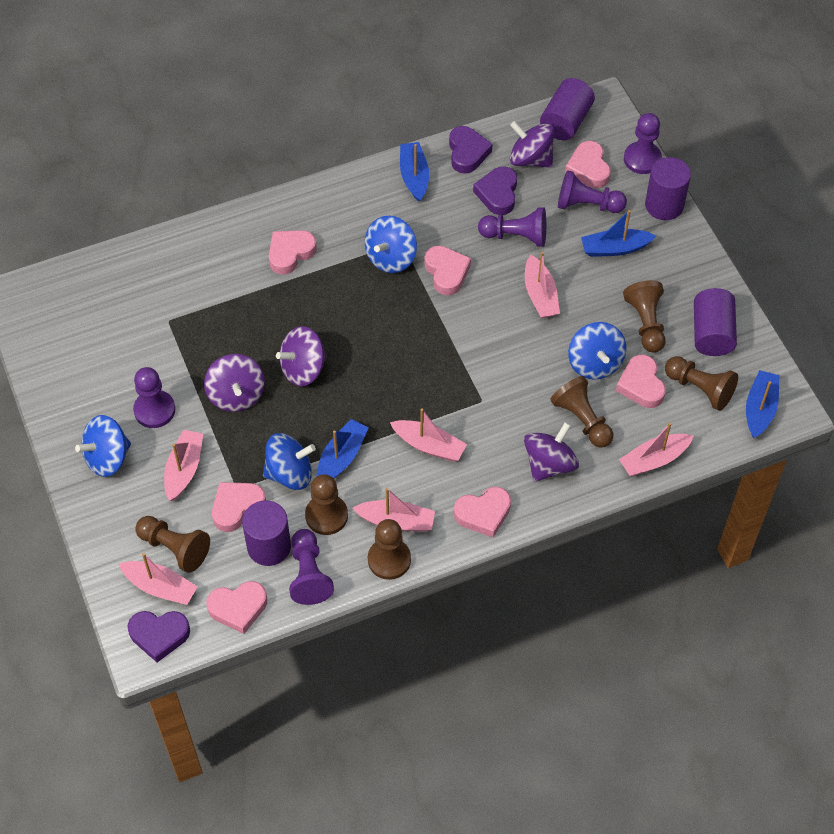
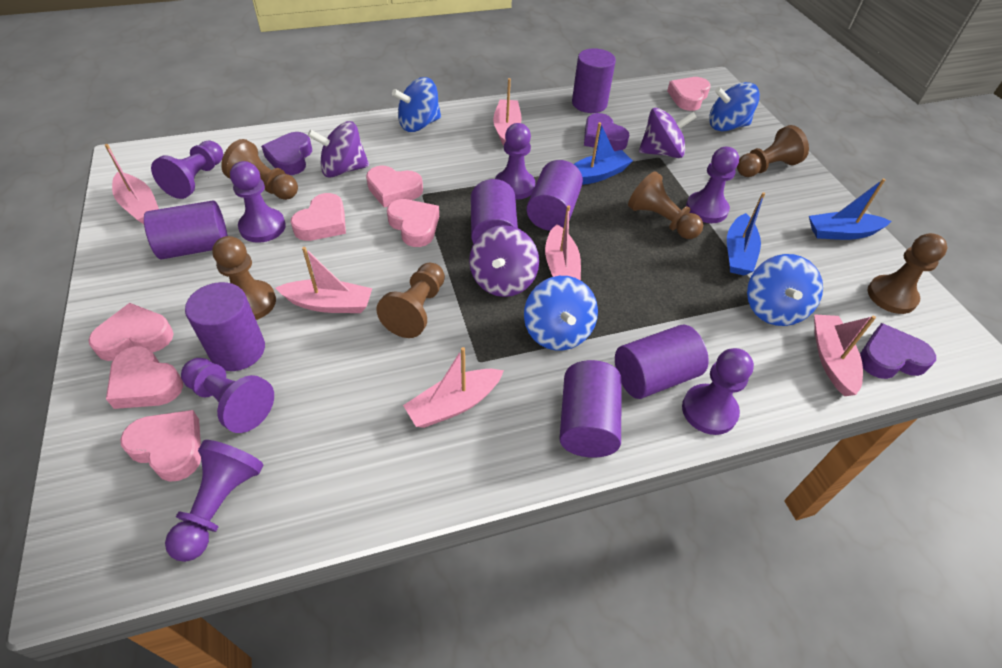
blue boat: [317,419,368,479] [400,142,429,202] [581,210,656,257] [746,370,780,438] = 4 -> [574,122,633,185] [727,192,765,275] [809,179,891,240] = 3
purple cylinder: [242,500,291,566] [540,78,595,140] [645,157,691,220] [694,288,737,356] = 4 -> [144,201,228,260] [185,282,265,371] [471,179,518,244] [527,160,583,231] [559,360,622,458] [572,48,616,113] [615,325,709,399] = 7
purple pawn: [133,367,175,428] [289,529,334,605] [478,207,546,247] [558,170,627,213] [624,113,662,174] = 5 -> [151,141,223,199] [165,440,263,562] [181,358,274,433] [230,161,286,243] [495,123,535,200] [682,348,754,435] [686,147,739,223] = 7
purple spinning top: [204,354,265,412] [276,326,327,386] [510,121,554,168] [524,422,579,482] = 4 -> [308,121,369,178] [469,225,539,297] [639,108,697,158] = 3

